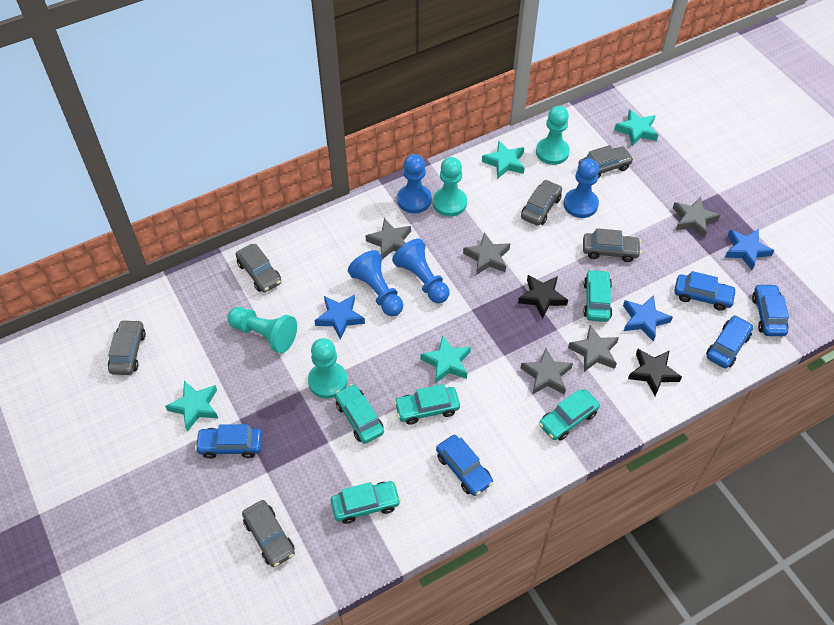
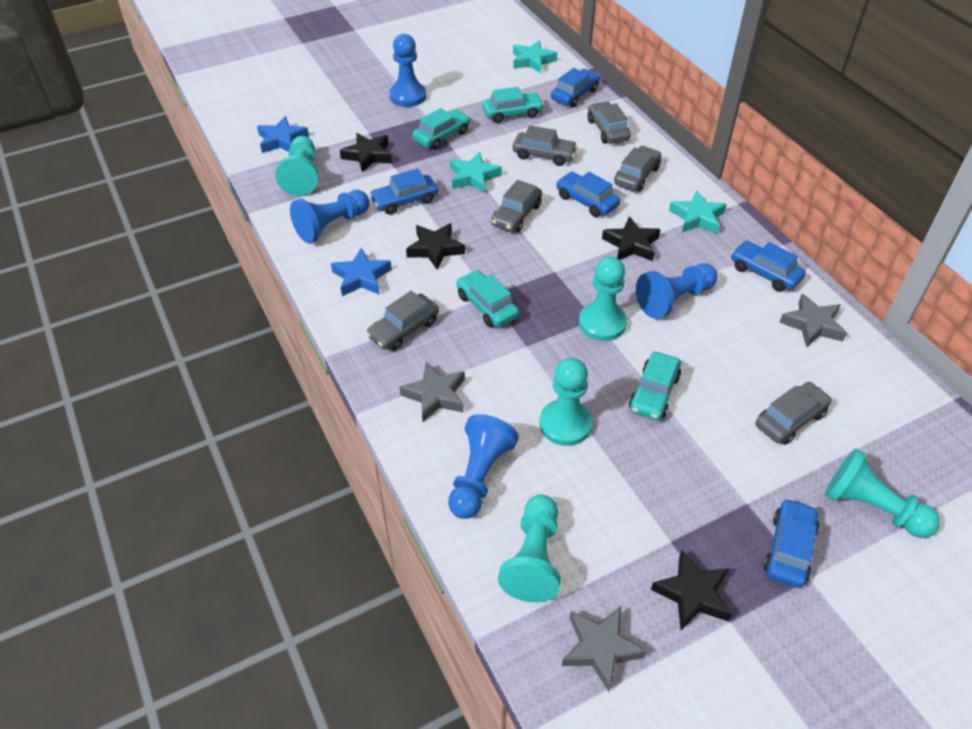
black star: [518,275,568,319] [628,349,682,396] = 2 -> [340,133,392,173] [406,223,465,270] [602,216,661,261] [651,550,732,630] = 4
blue star: [314,295,365,340] [623,295,673,341] [725,229,774,270] = 3 -> [257,116,309,153] [331,248,392,296] = 2
grey star: [365,218,411,260] [463,232,510,275] [521,348,573,395] [568,325,619,372] [673,197,720,238] = 5 -> [399,362,465,422] [562,606,647,692] [779,294,847,348] = 3
turquoise car: [331,481,401,524] [335,384,384,444] [394,384,460,425] [539,389,600,441] [583,269,612,322] = 5 -> [412,108,470,150] [456,270,519,327] [482,87,544,123] [629,352,681,421] = 4
turquoise pawn: [227,307,297,353] [308,338,348,399] [433,157,467,216] [536,106,570,165] = 4 -> [275,136,319,196] [498,495,561,602] [540,358,592,446] [579,256,627,341] [825,448,940,538] = 5
turquoise star: [165,381,218,431] [421,335,471,384] [482,140,525,179] [614,109,658,146] = 4 -> [450,152,502,193] [513,40,557,73] [669,191,727,234] = 3

